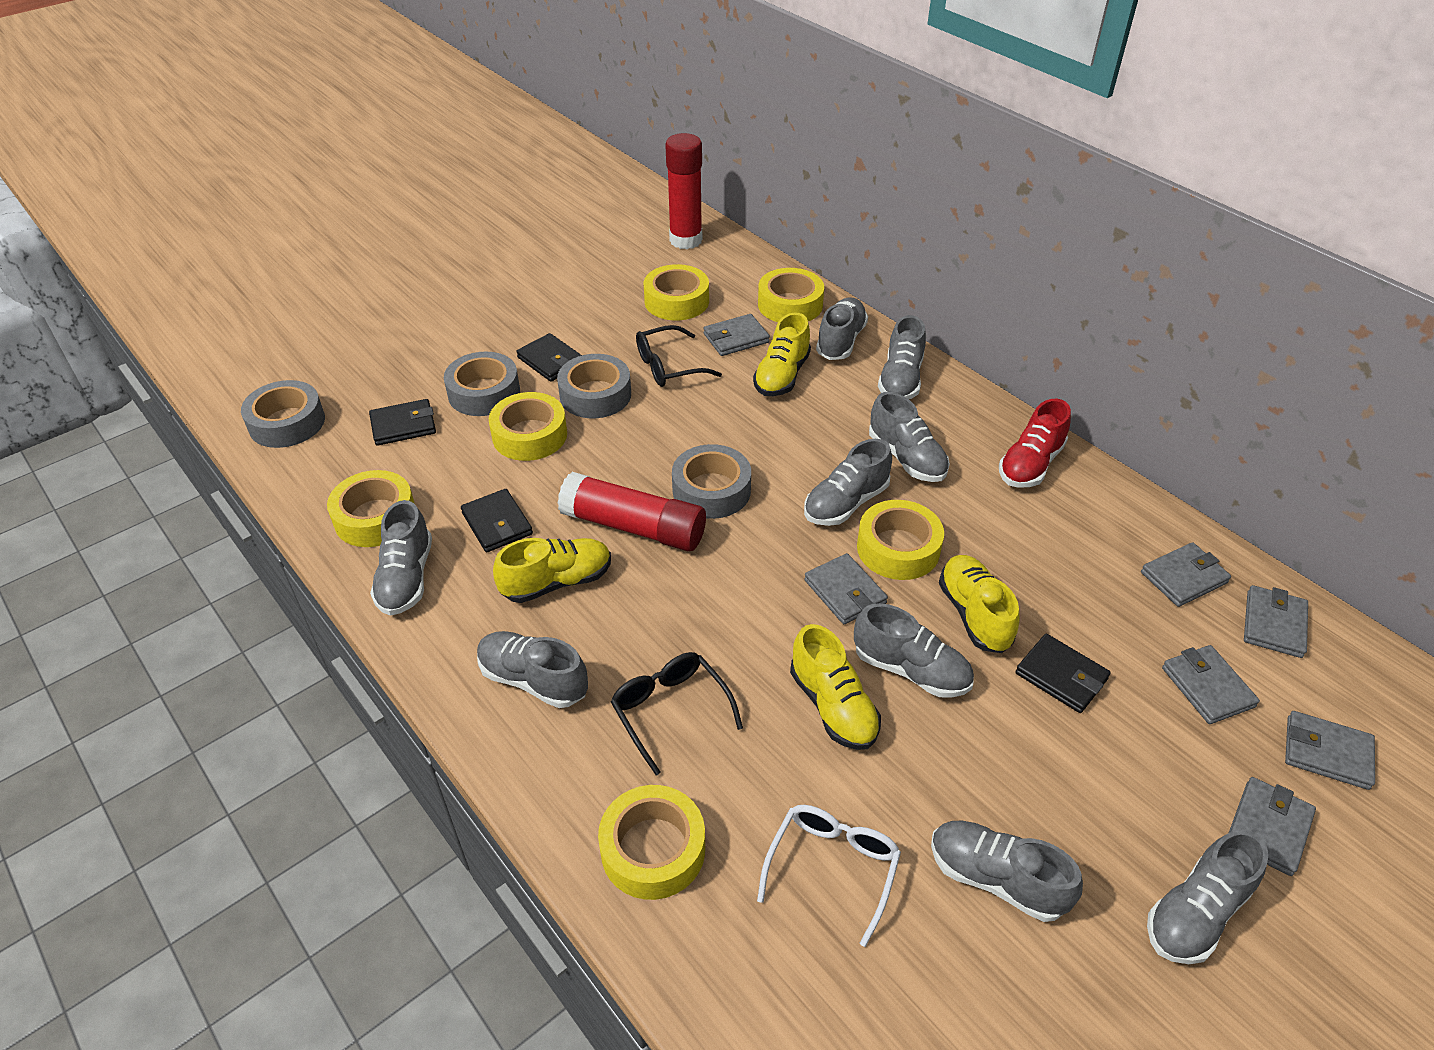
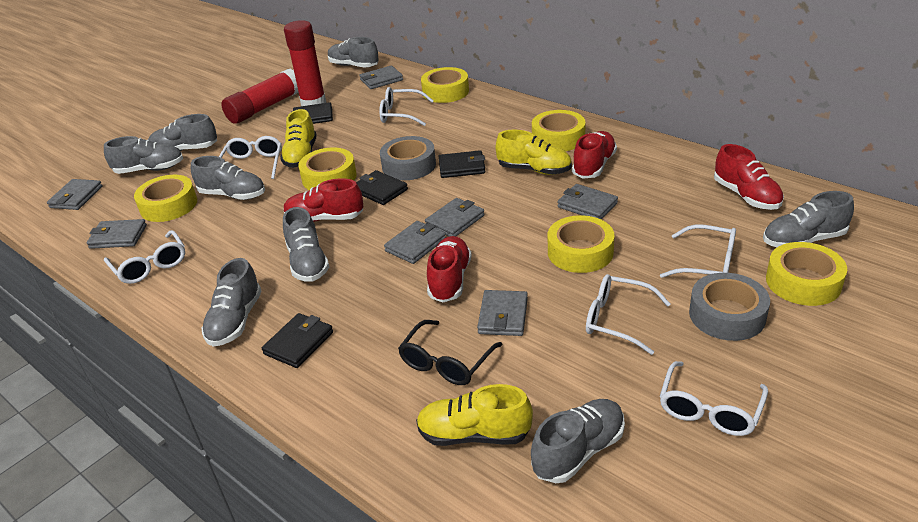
black glasses: [611,652,743,775] [636,325,722,387] = 2 -> [398,320,503,385] = 1
grey shoe: [370,500,432,616] [477,631,588,708] [804,439,892,526] [816,297,868,360] [854,603,974,698] [869,392,950,482] [878,315,926,399] [931,821,1083,922] [1147,830,1268,964] = 9 -> [104,136,183,174] [148,114,217,151] [191,156,265,200] [201,258,262,347] [283,207,329,282] [328,37,379,68] [531,399,625,483] [763,191,854,247] = 8
grey tape: [241,380,325,448] [444,352,520,416] [557,354,631,418] [672,444,751,519] = 4 -> [380,136,436,180] [689,273,770,341] = 2
red shoe: [999,399,1071,488] = 1 -> [283,178,363,222] [427,236,472,302] [572,131,617,179] [714,144,784,210] = 4
white glasses: [757,805,901,947] = 1 -> [104,230,185,284] [219,136,282,179] [379,87,434,126] [586,274,670,355] [660,224,736,278] [660,361,768,436] = 6
yellow shoe: [493,538,611,603] [753,312,811,396] [790,624,881,750] [939,555,1020,653] = 4 -> [280,109,317,168] [416,384,533,446] [496,130,572,175] = 3

